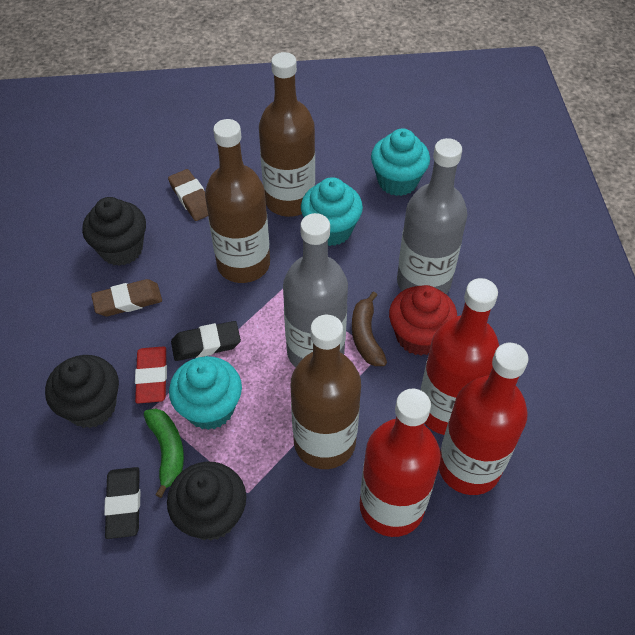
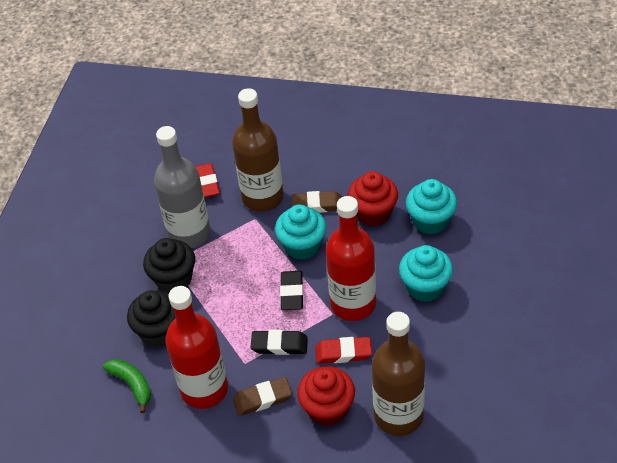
black cupcake: [45,355,119,428] [82,197,146,266] [167,462,246,541] = 3 -> [127,291,176,347] [143,238,195,293] = 2
brown banana: [352,291,387,366] = 1 -> none = 0
brown bottle: [205,119,270,283] [259,52,315,217] [291,314,361,469] = 3 -> [232,88,284,212] [372,312,425,436] = 2
grey bottle: [283,213,348,367] [397,138,467,294] = 2 -> [154,126,211,249] = 1
red bottle: [360,389,441,537] [421,278,499,435] [439,343,528,495] = 3 -> [165,286,228,409] [326,196,376,321] = 2
red cupcake: [389,285,457,355] = 1 -> [297,366,355,426] [348,171,398,226] = 2
red eraser: [135,346,167,404] = 1 -> [195,163,220,198] [315,337,372,364] = 2

